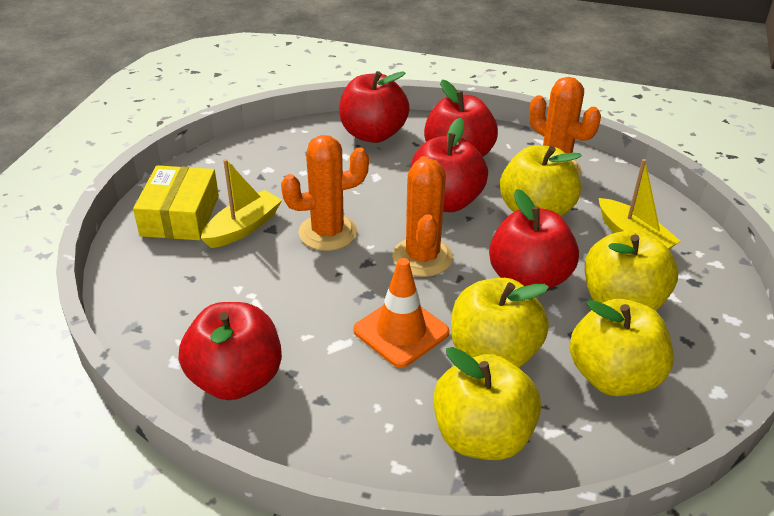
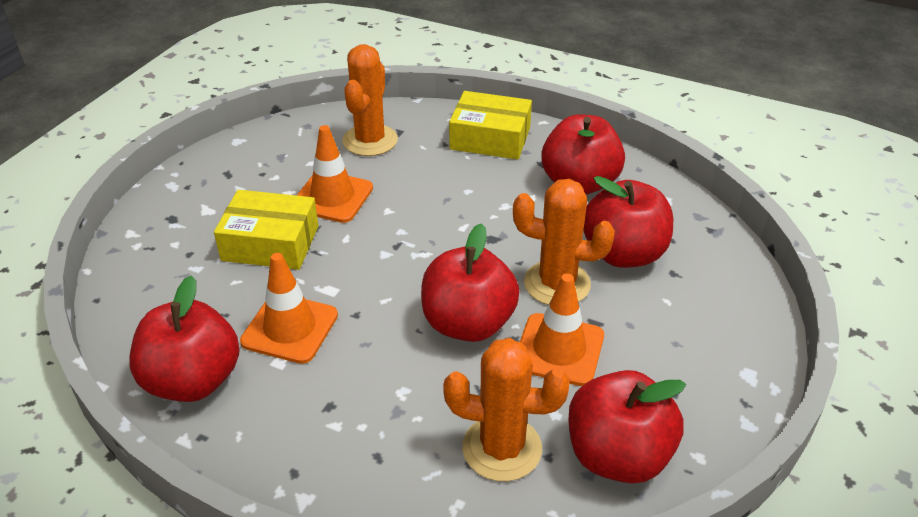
orange traffic cone: [353,258,450,368] = 1 -> [240,253,338,364] [296,125,373,223] [520,273,604,386] = 3
yellow apple: [433,347,541,460] [451,278,549,368] [500,145,582,216] [570,299,673,396] [585,230,678,311] = 5 -> none = 0
yellow boat: [201,159,282,248] [599,159,680,249] = 2 -> none = 0
yellow box: [133,165,219,240] = 1 -> [214,190,318,270] [449,91,532,160] = 2

